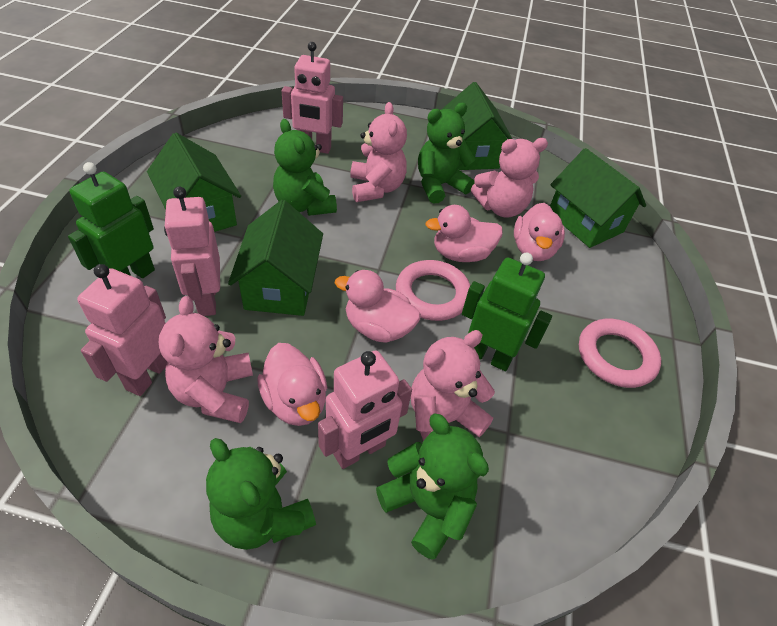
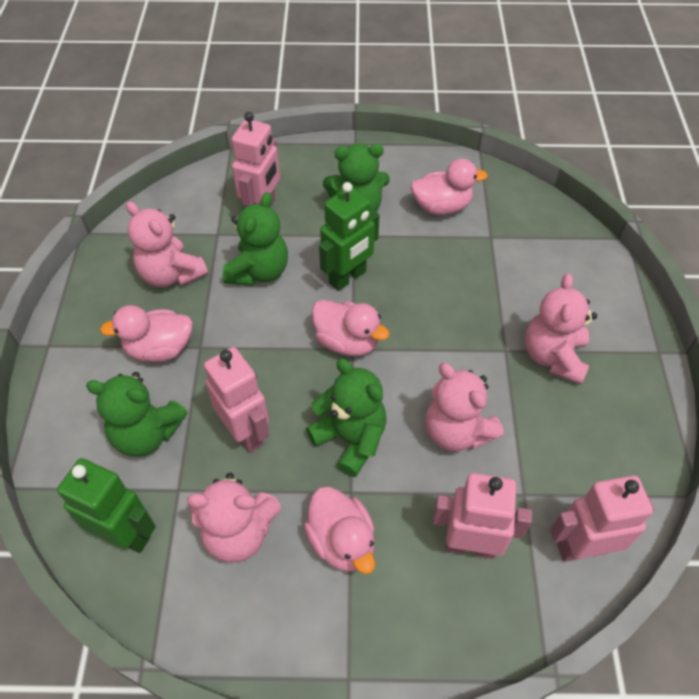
green house: [147,133,241,232] [228,200,323,316] [441,82,512,170] [550,148,646,248] = 4 -> none = 0
pink ring: [396,260,471,321] [579,319,661,388] = 2 -> none = 0

